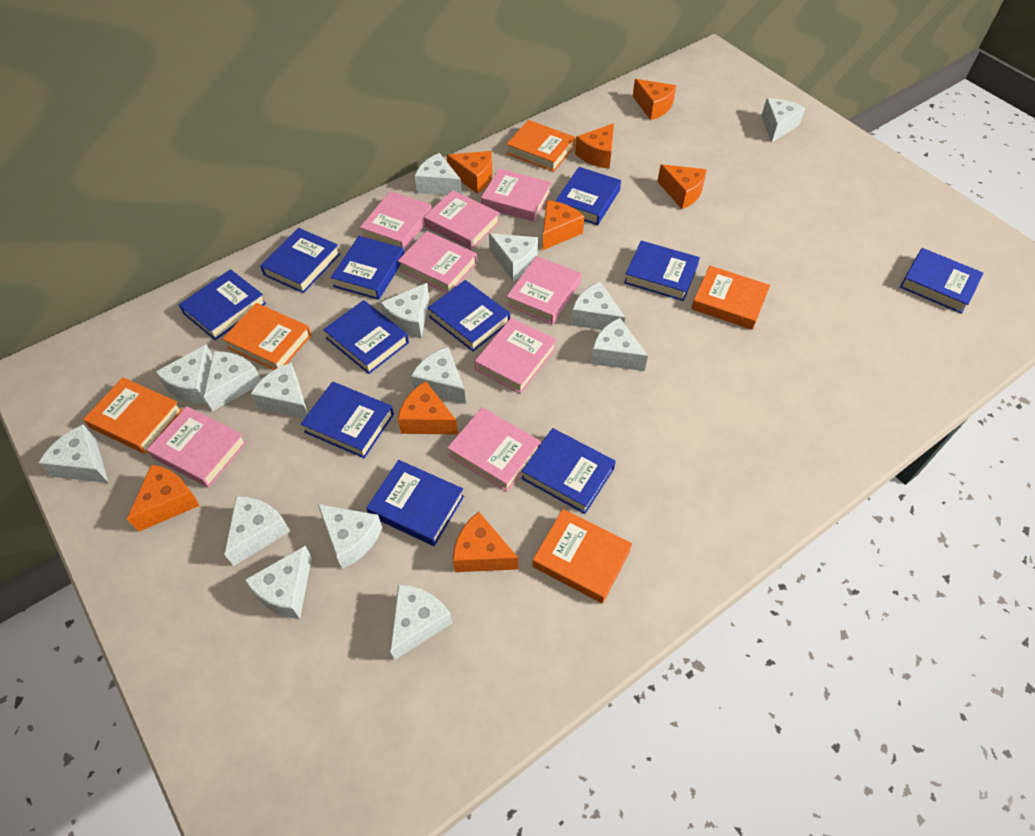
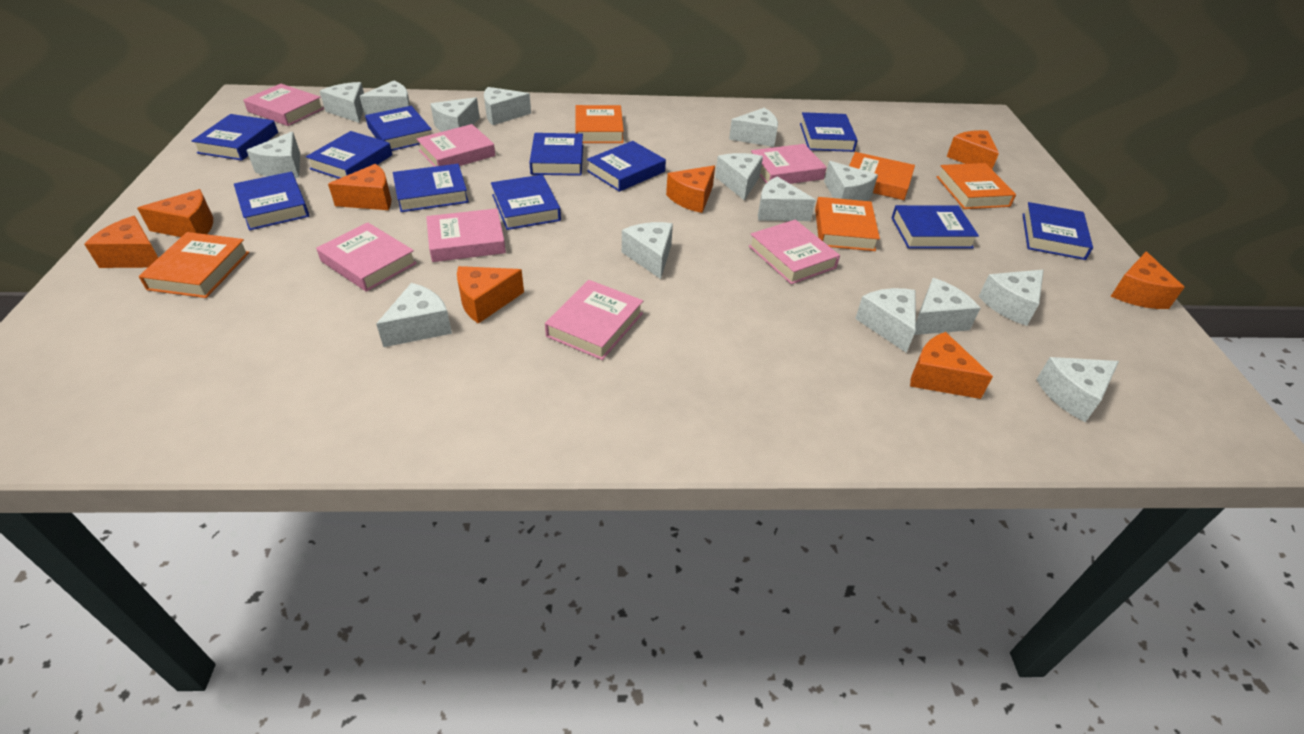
pink book: [147,406,247,488] [360,191,432,251] [398,231,477,293] [424,190,500,250] [447,407,541,492] [475,318,557,394] [481,169,552,222] [507,256,581,324] = 8 -> [244,84,324,126] [316,222,417,292] [417,124,495,167] [426,208,506,262] [545,280,643,360] [749,219,840,284] [751,144,827,184] = 7

